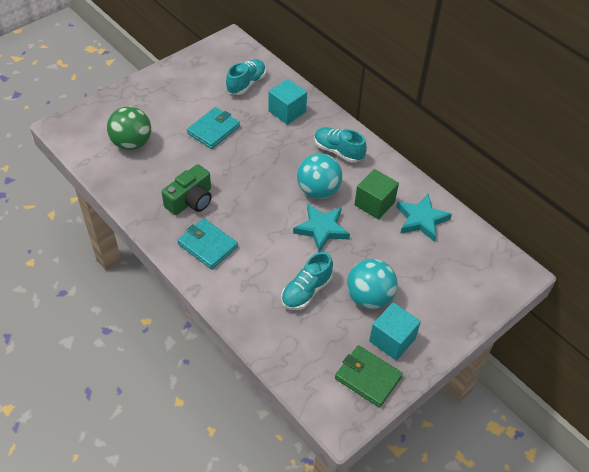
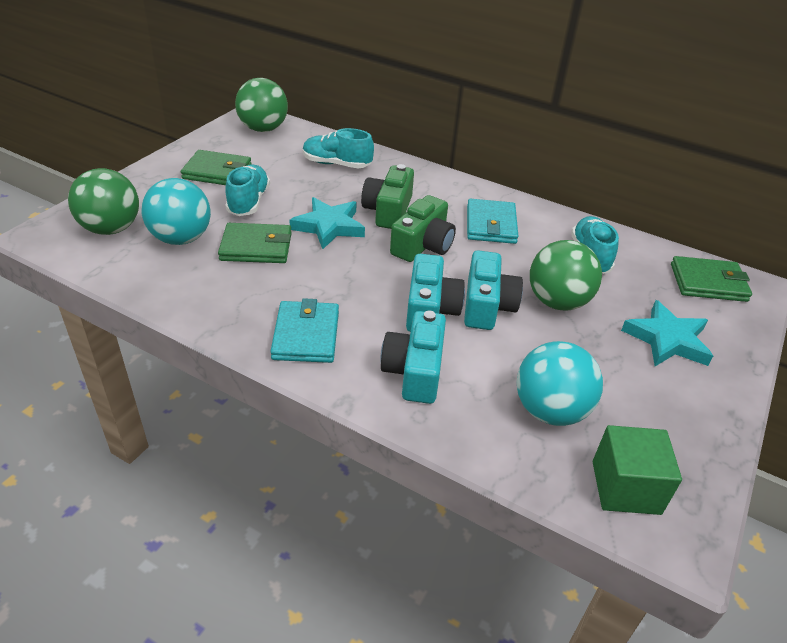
green ball: [107,106,151,150] = 1 -> [68,168,139,235] [235,78,288,132] [530,240,602,311] = 3
green camera: [162,164,211,215] = 1 -> [361,164,414,229] [390,195,456,262] = 2
green wallet: [335,345,403,407] = 1 -> [181,150,252,185] [218,223,292,263] [671,256,752,302] = 3
turquoise camera: none = 0 -> [381,311,446,404] [406,254,465,332] [464,250,523,330] = 3
turquoise cube: [269,79,307,125] [369,302,421,361] = 2 -> none = 0

